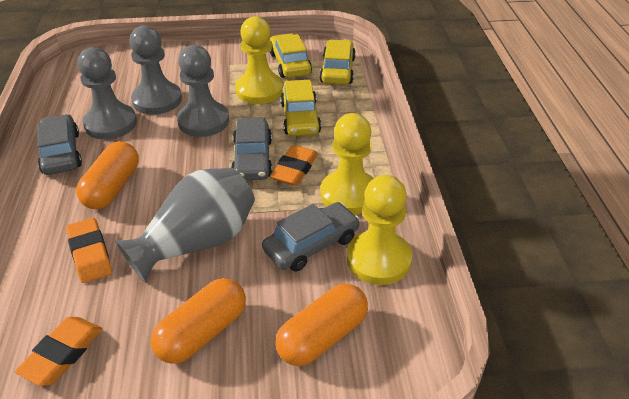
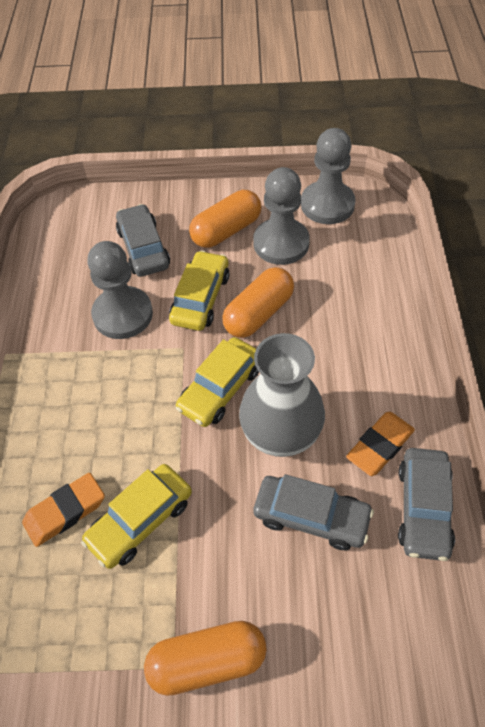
orange eraser: [15,317,102,386] [66,218,112,283] [270,145,318,186] = 3 -> [22,473,105,547] [346,412,415,476] = 2
yellow pawn: [235,16,283,104] [320,113,374,215] [347,175,412,285] = 3 -> none = 0

